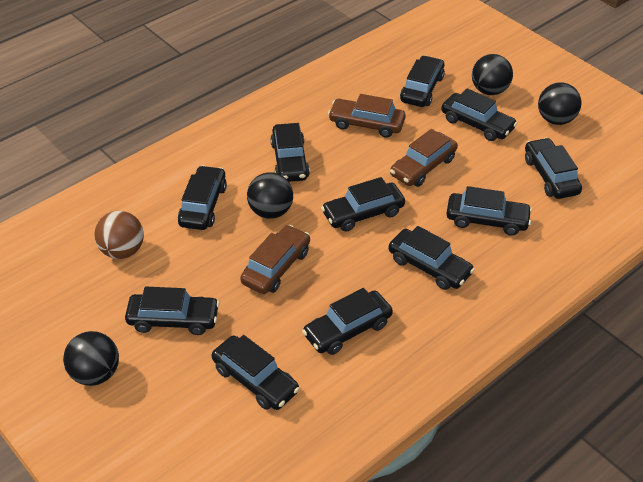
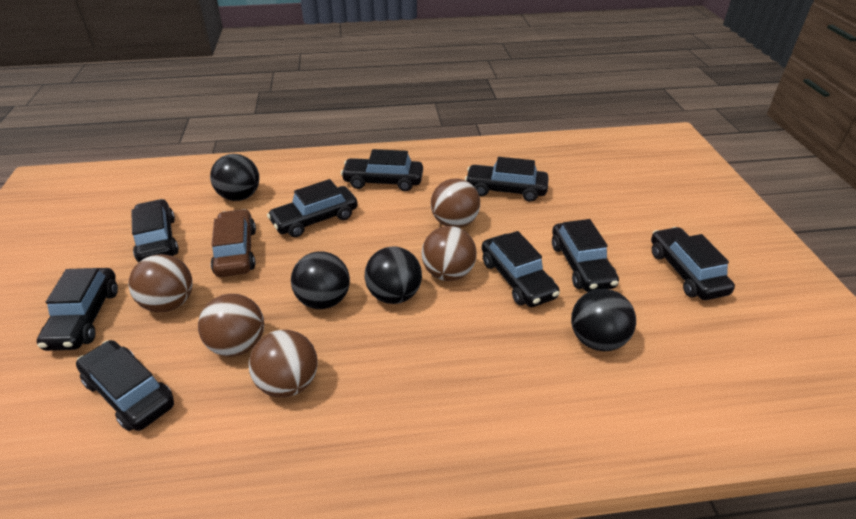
black car: [125,286,220,335] [178,165,227,230] [212,335,300,410] [270,123,310,182] [302,288,393,355] [321,177,405,231] [389,226,475,290] [400,55,445,107] [441,88,517,141] [446,186,532,236] [525,138,582,199] = 11 -> [37,268,118,351] [76,340,174,431] [131,199,179,263] [267,179,358,237] [341,149,423,191] [465,157,549,202] [482,231,560,307] [552,219,619,292] [651,227,735,300] = 9
brown ball: [94,211,144,259] = 1 -> [129,254,193,312] [198,294,264,357] [249,330,318,398] [421,226,477,281] [431,179,480,228] = 5
brown car: [240,225,310,294] [328,94,406,138] [390,129,458,187] = 3 -> [211,209,256,277] = 1

